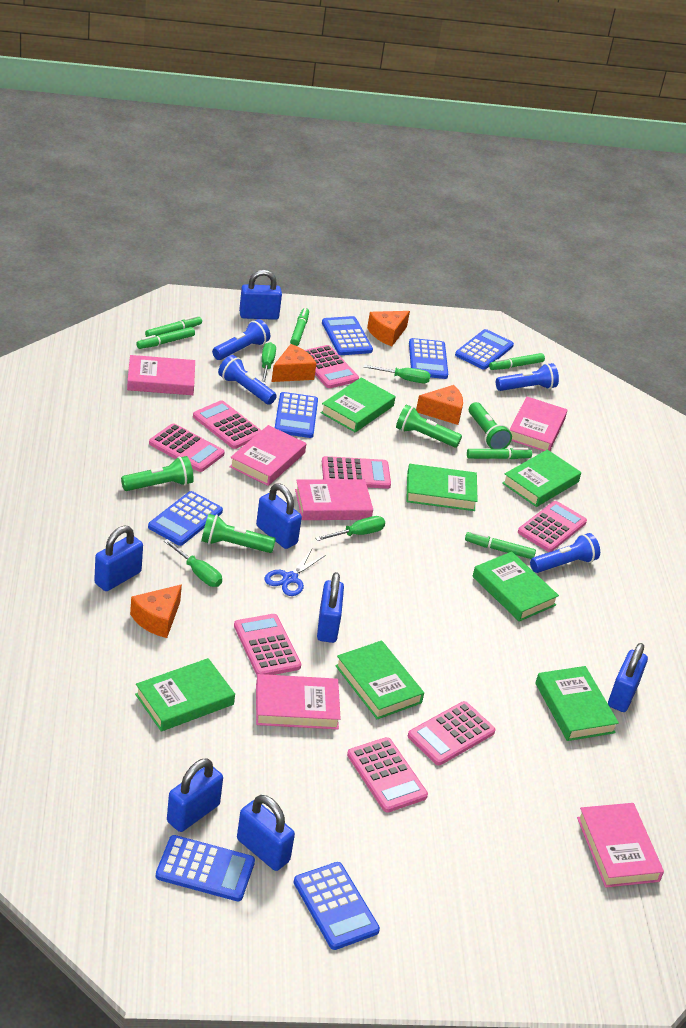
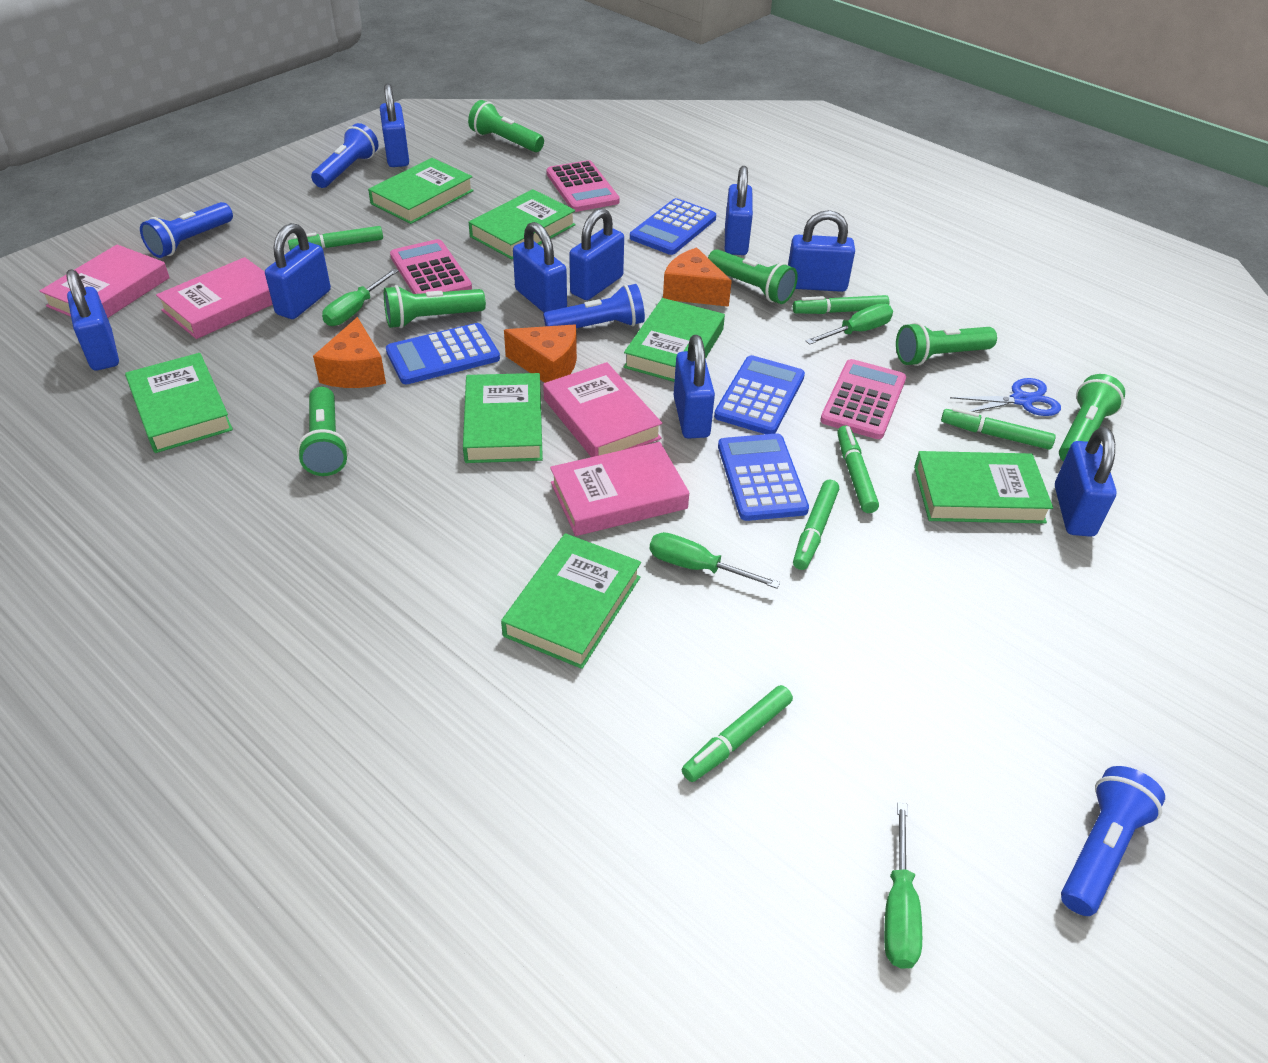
blue calculator: [148,491,223,546] [155,835,255,901] [275,392,318,438] [293,862,380,950] [322,316,373,355] [409,338,448,379] [455,329,514,370] = 7 -> [386,323,500,384] [630,198,716,255] [714,355,805,434] [718,433,809,521] = 4
blue padlock: [94,526,143,591] [167,758,223,832] [237,795,295,871] [239,270,282,320] [256,483,302,549] [317,572,344,643] [608,643,648,712] = 7 -> [66,269,119,370] [265,223,331,319] [380,83,409,167] [513,222,567,313] [569,208,624,300] [674,335,715,439] [725,166,753,255] [788,210,855,292] [1055,427,1117,537] = 9
green flashlight: [121,456,194,491] [201,514,276,553] [396,404,462,448] [469,402,512,449] = 4 -> [297,387,349,476] [384,285,486,328] [468,100,544,152] [708,249,798,304] [896,322,997,366] [1059,374,1125,462] = 6
orange cheese: [130,584,182,638] [272,344,317,382] [367,311,410,346] [416,385,463,425] = 4 -> [313,317,386,388] [504,324,577,383] [663,247,732,307] = 3
pink book: [127,355,195,395] [230,425,306,486] [256,674,341,729] [295,479,373,520] [509,397,567,451] [577,803,664,888] = 6 -> [40,245,170,318] [156,257,273,339] [543,362,662,457] [550,442,689,536] = 4
pink calculator: [149,423,225,472] [193,400,262,449] [234,614,301,675] [305,345,359,388] [322,456,391,489] [347,737,428,813] [408,701,496,765] [518,501,587,552] = 8 -> [390,239,472,294] [546,160,620,212] [820,359,906,439] = 3

